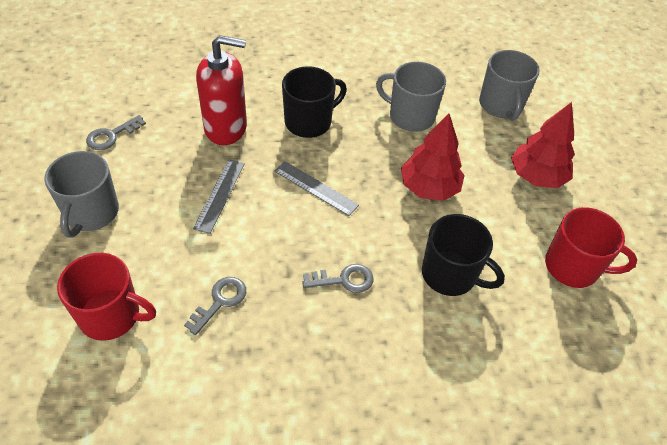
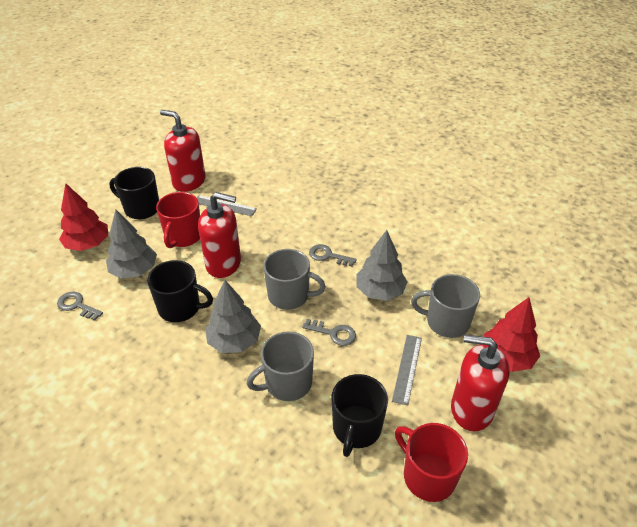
black mug: [282,66,347,138] [422,214,505,296] = 2 -> [109,167,159,219] [147,260,213,322] [331,374,388,457] = 3
grey tree: none = 0 -> [106,209,157,279] [205,280,261,353] [356,230,407,301] = 3
red soap dispenser: [196,35,247,145] = 1 -> [160,110,206,192] [198,192,241,278] [451,334,510,431] = 3

